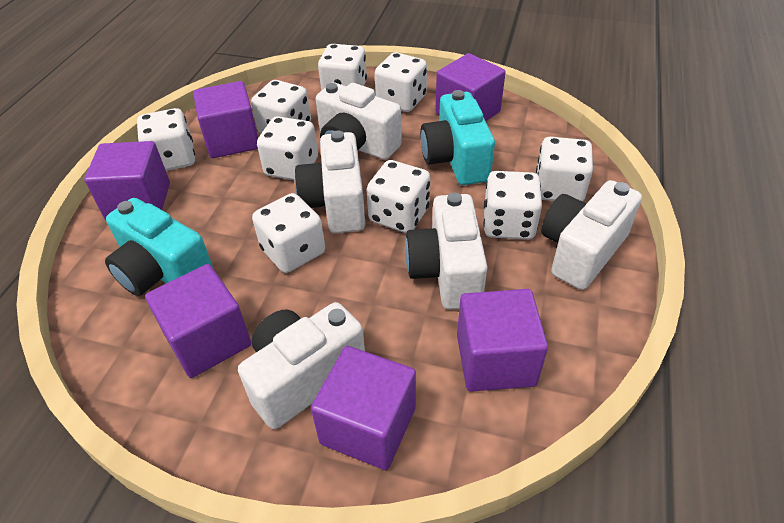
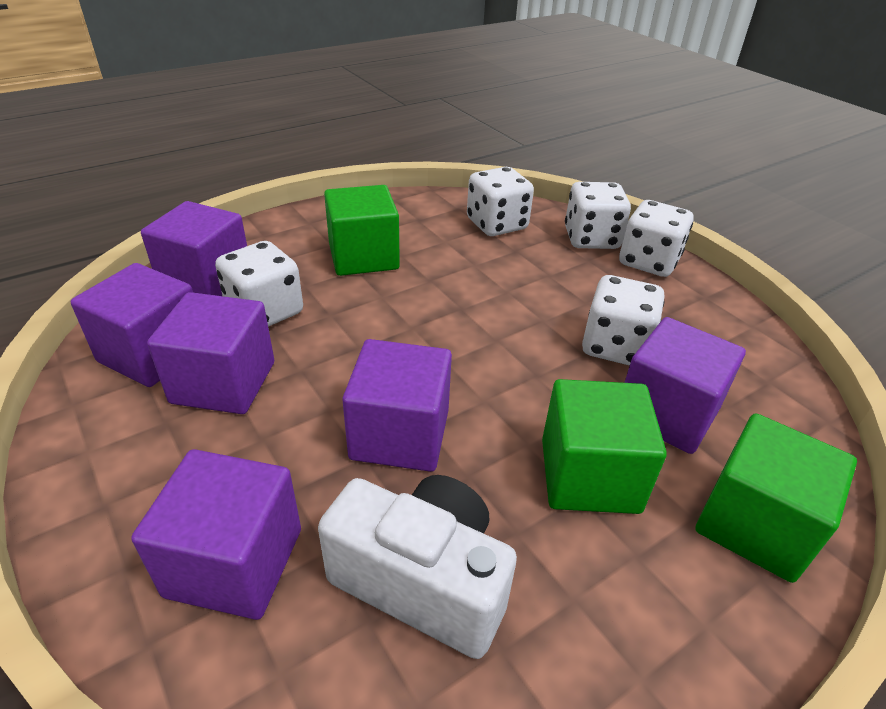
green cube: none = 0 -> [324,185,400,276] [542,379,667,514] [695,413,857,583] = 3
turquoise camera: [105,198,214,296] [420,90,495,185] = 2 -> none = 0
white camera: [238,302,365,429] [295,130,365,233] [316,83,402,160] [405,193,487,310] [541,180,642,290] = 5 -> [318,475,517,659] = 1
white dice: [137,108,195,171] [251,80,311,133] [252,193,325,273] [257,116,318,180] [318,44,367,91] [366,160,430,233] [375,52,427,112] [483,171,542,240] [536,137,593,202] = 9 -> [215,241,303,327] [467,167,534,236] [565,182,631,249] [582,275,665,366] [619,200,693,277] = 5

